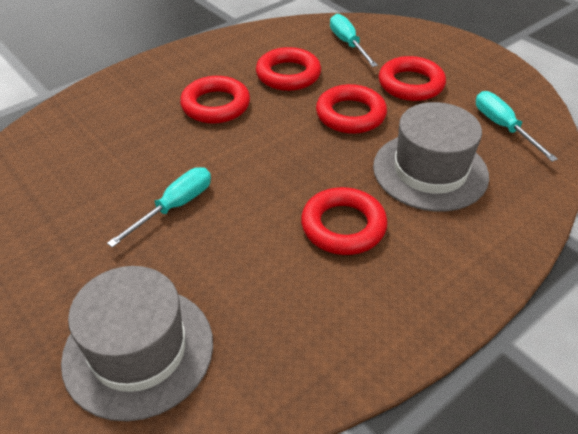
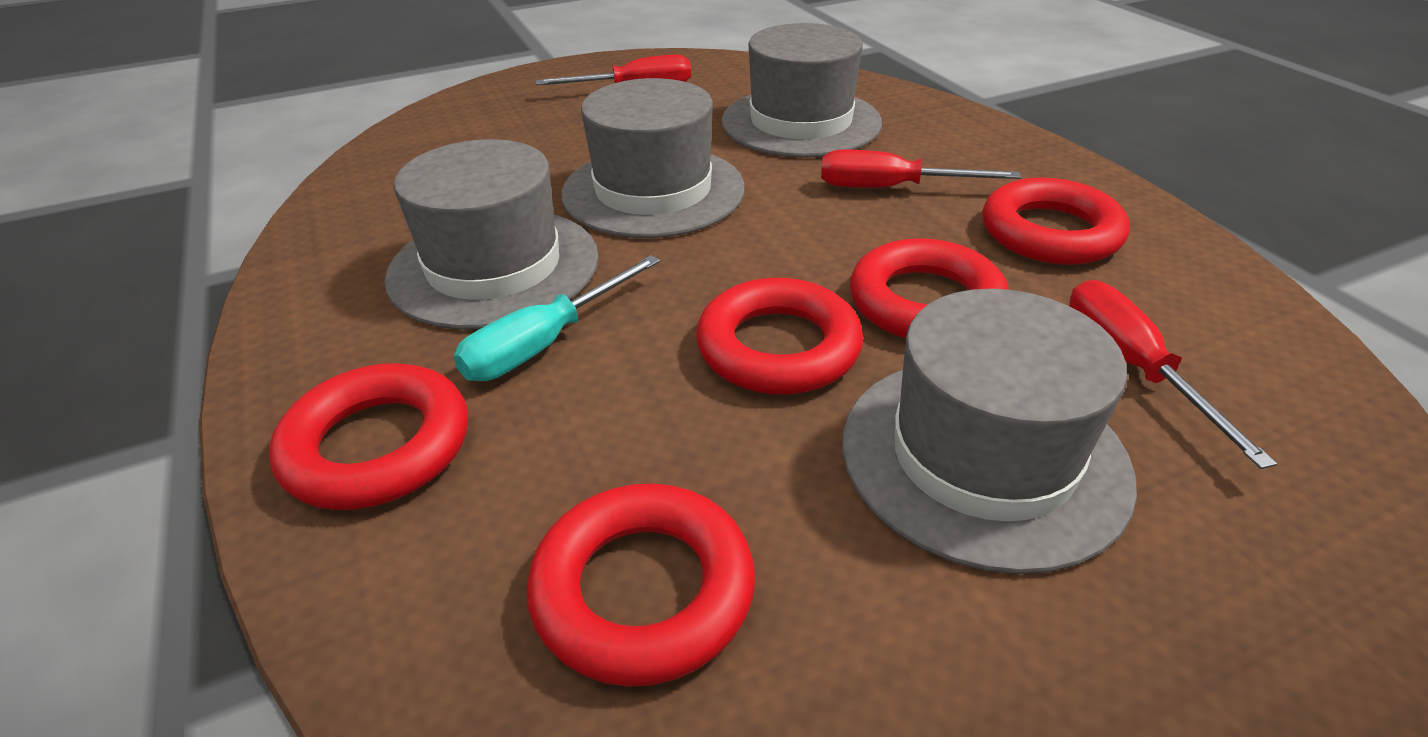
grey hat: [61,266,213,421] [373,102,489,212] = 2 -> [385,139,599,330] [561,78,745,238] [722,23,882,158] [842,289,1137,574] = 4
red screwdriver: none = 0 -> [536,54,691,85] [821,150,1021,188] [1069,280,1277,469] = 3
turquoise screwdriver: [107,167,211,248] [330,14,378,67] [476,91,558,162] = 3 -> [454,255,660,381] = 1

